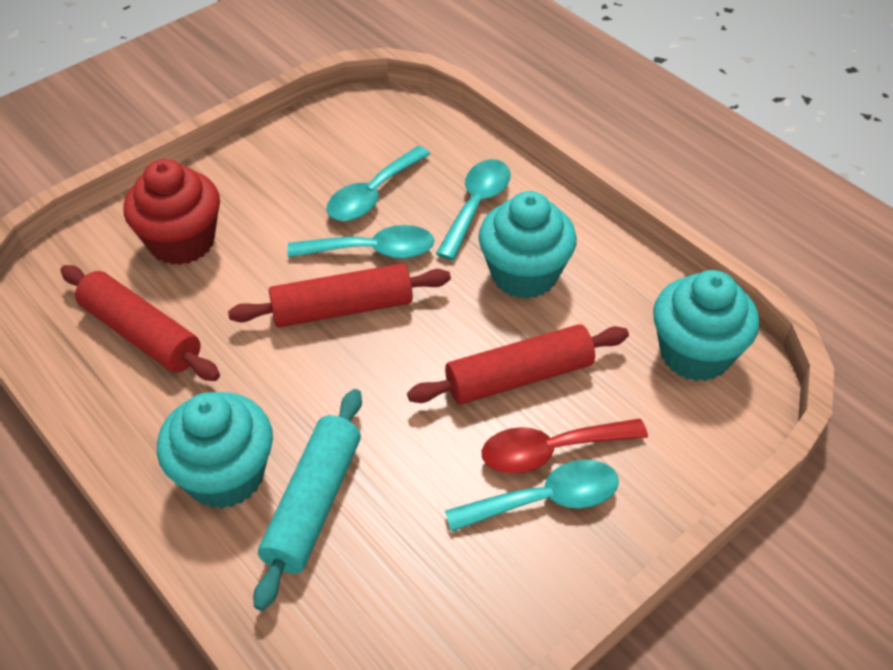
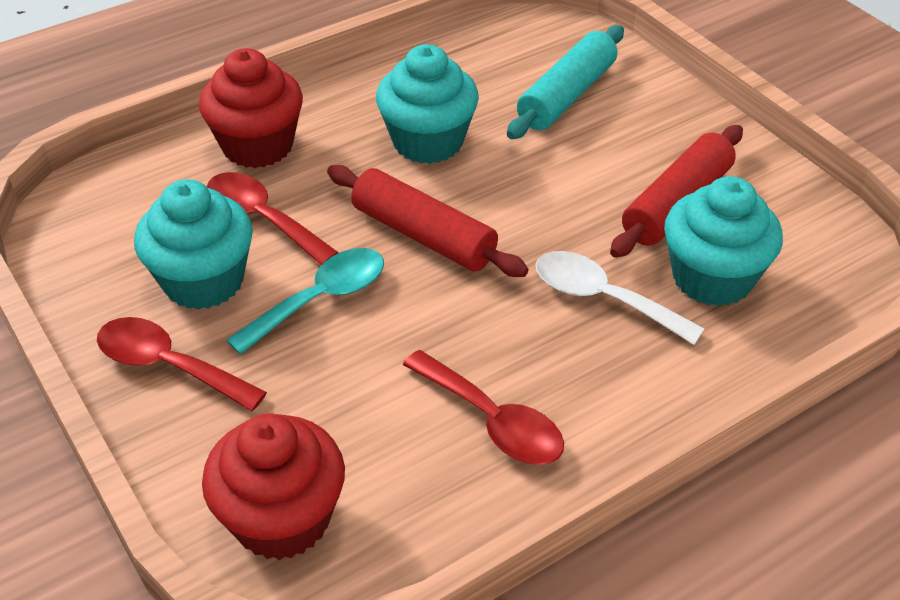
red cupcake: [124,159,220,265] = 1 -> [199,48,303,168] [202,413,345,560] = 2
red rolling pin: [60,265,220,381] [228,263,451,328] [407,324,629,404] = 3 -> [327,165,528,277] [610,125,743,258] = 2
red spoon: [482,419,648,474] = 1 -> [97,317,267,411] [207,172,339,265] [403,350,564,465] = 3
turquoise spoon: [287,225,435,259] [326,146,430,221] [436,159,510,260] [445,459,619,532] = 4 -> [226,248,384,355] = 1
white spoon: none = 0 -> [536,251,704,345] = 1

